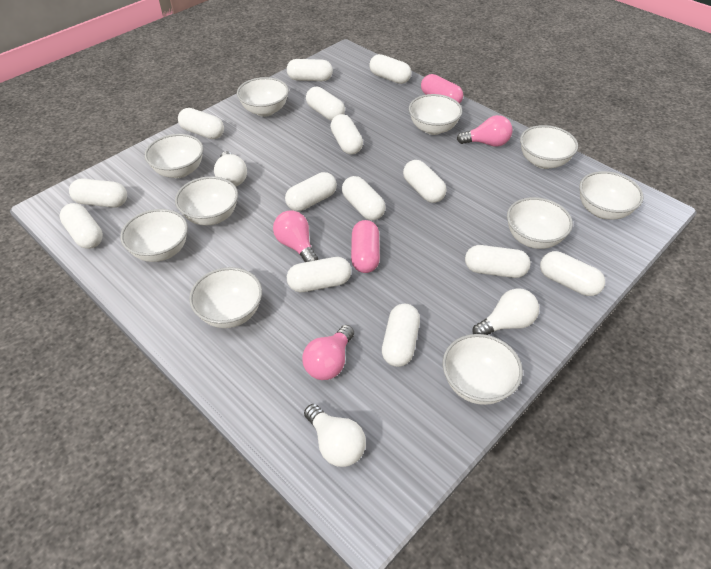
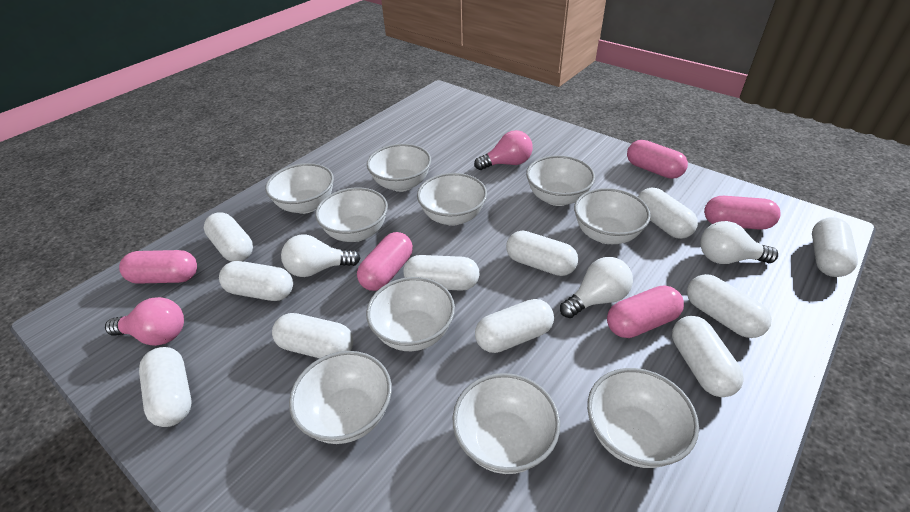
pink capsule: [351,220,380,273] [421,74,463,104] = 2 -> [119,250,197,284] [357,232,413,291] [607,286,684,338] [627,140,688,179] [704,196,781,230] = 5
pink light bulb: [273,210,318,262] [302,325,354,380] [457,115,512,147] = 3 -> [105,297,184,346] [474,130,533,170] = 2
white capsule: [60,203,103,249] [69,178,127,208] [178,108,224,139] [285,172,337,211] [287,59,333,81] [287,257,351,292] [306,87,345,121] [330,114,363,154] [342,176,386,220] [369,54,411,84] [382,304,420,367] [403,160,446,203] [465,245,530,278] [540,251,605,296] = 14 -> [139,347,191,427] [204,213,253,261] [219,261,293,301] [272,313,353,358] [403,255,480,291] [475,299,554,353] [506,231,578,276] [638,188,698,239] [672,316,744,397] [687,274,772,338] [812,217,858,277] = 11

